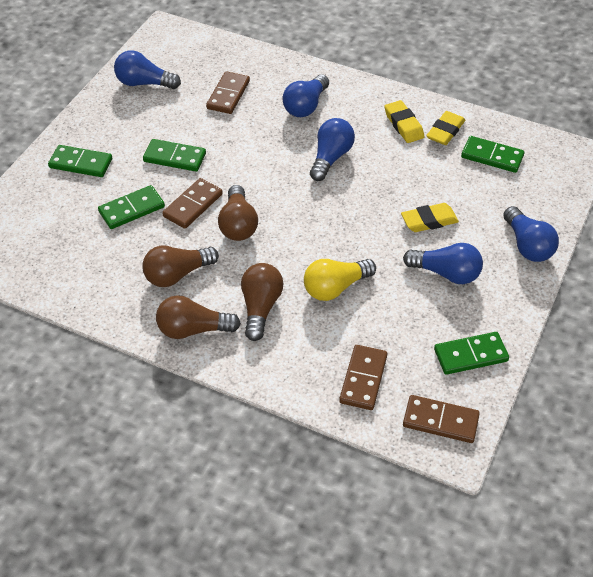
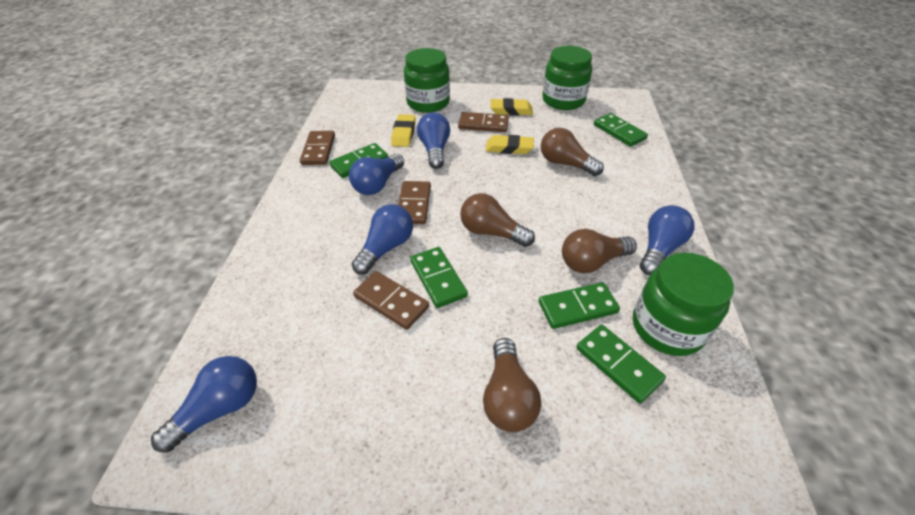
green jar: none = 0 -> [404,48,450,113] [542,46,592,110] [633,252,734,356] = 3
yellow light bulb: [304,259,376,301] = 1 -> none = 0

